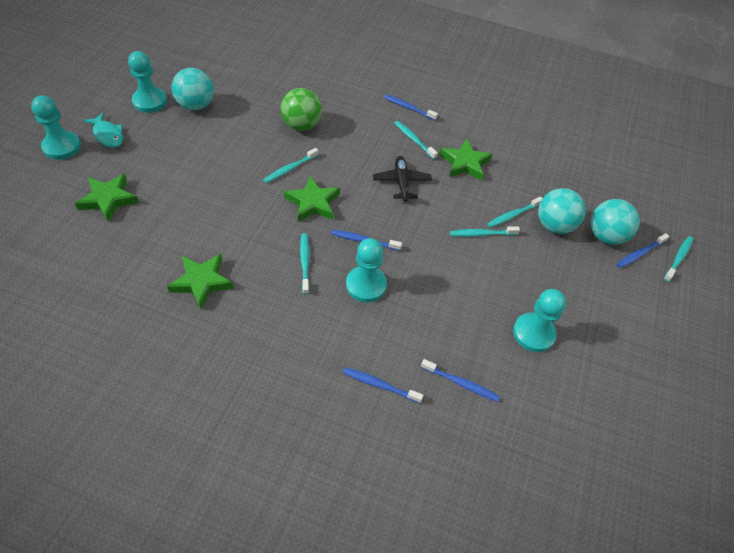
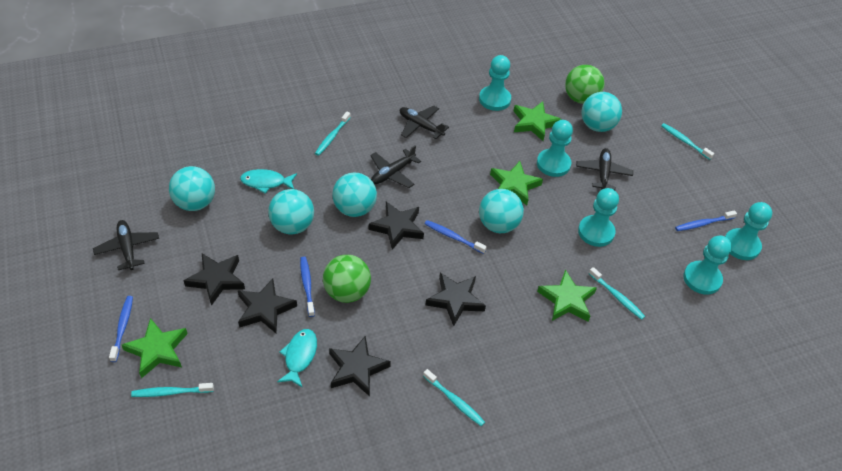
black plane: [373,156,432,201] = 1 -> [93,220,159,270] [370,145,421,188] [400,106,449,139] [576,148,633,190] = 4
black star: none = 0 -> [184,254,245,306] [238,279,297,334] [329,336,391,397] [369,202,424,250] [425,273,486,326] = 5
blue toothbrush: [331,230,402,251] [342,367,424,403] [384,94,438,120] [421,359,500,402] [616,233,669,268] = 5 -> [109,296,133,362] [300,257,315,317] [425,220,487,254] [675,210,737,231] = 4
green ball: [281,88,322,131] = 1 -> [323,255,371,303] [565,65,605,104] = 2
turquoise ball: [171,68,214,110] [538,188,586,234] [590,199,640,245] = 3 -> [169,166,215,211] [268,189,314,235] [333,173,377,217] [479,189,524,233] [581,92,622,132] = 5
turquoise fish: [83,112,123,148] = 1 -> [240,169,297,193] [277,329,317,388] = 2
turquoise pawn: [31,95,81,160] [128,51,167,113] [346,238,387,302] [513,289,566,352] = 4 -> [479,55,511,111] [537,120,573,177] [578,188,619,247] [683,236,732,295] [725,202,772,260] = 5
turquoise toothbrush: [263,148,318,183] [300,233,309,295] [395,121,438,159] [450,226,520,237] [487,197,542,227] [664,236,693,282] = 6 -> [131,383,214,397] [315,112,351,156] [423,369,485,426] [589,267,645,320] [661,123,714,160] = 5

